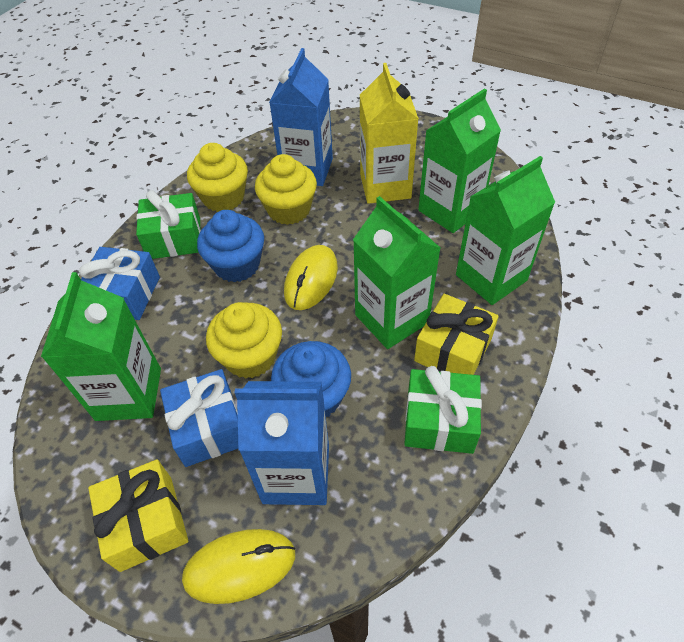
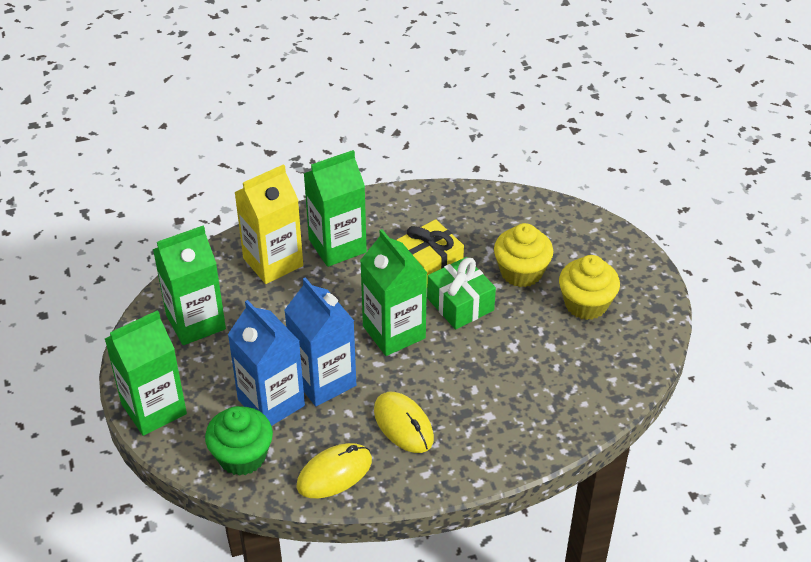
blue cupcake: [197,210,264,282] [271,341,351,417] = 2 -> none = 0
blue gift: [80,247,160,320] [160,369,238,467] = 2 -> none = 0
green cupcake: none = 0 -> [205,406,273,476] = 1
green gift: [136,190,201,259] [404,366,482,454] = 2 -> [427,257,496,329] = 1
yellow cupcake: [187,143,248,212] [206,302,282,379] [255,154,317,225] = 3 -> [494,223,553,287] [559,255,620,320] = 2
yellow gift: [88,459,188,572] [414,294,499,375] = 2 -> [397,219,464,276] = 1

